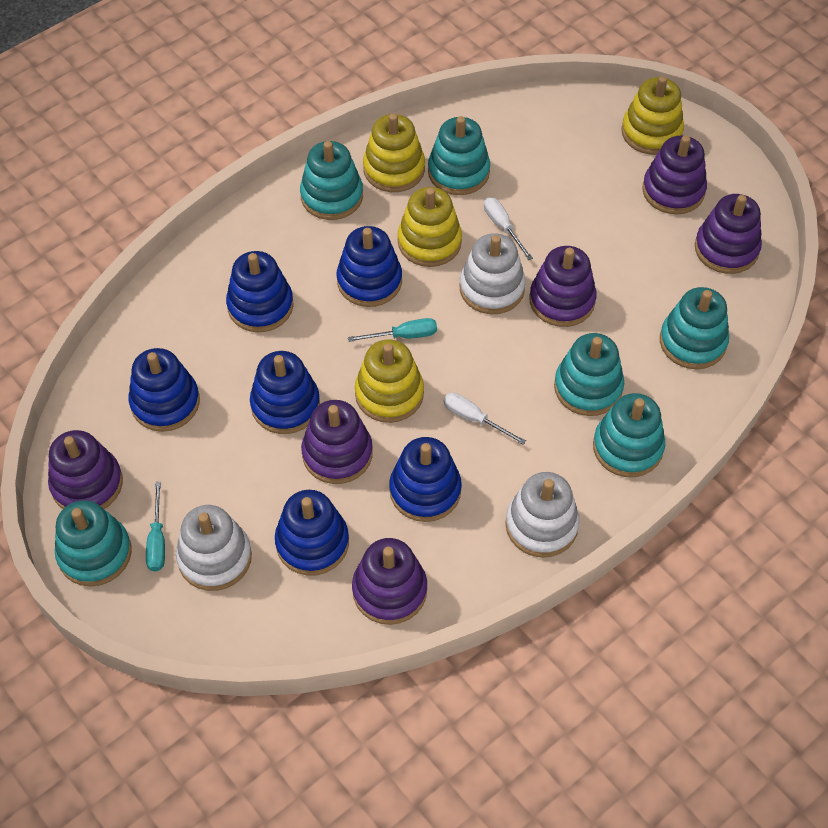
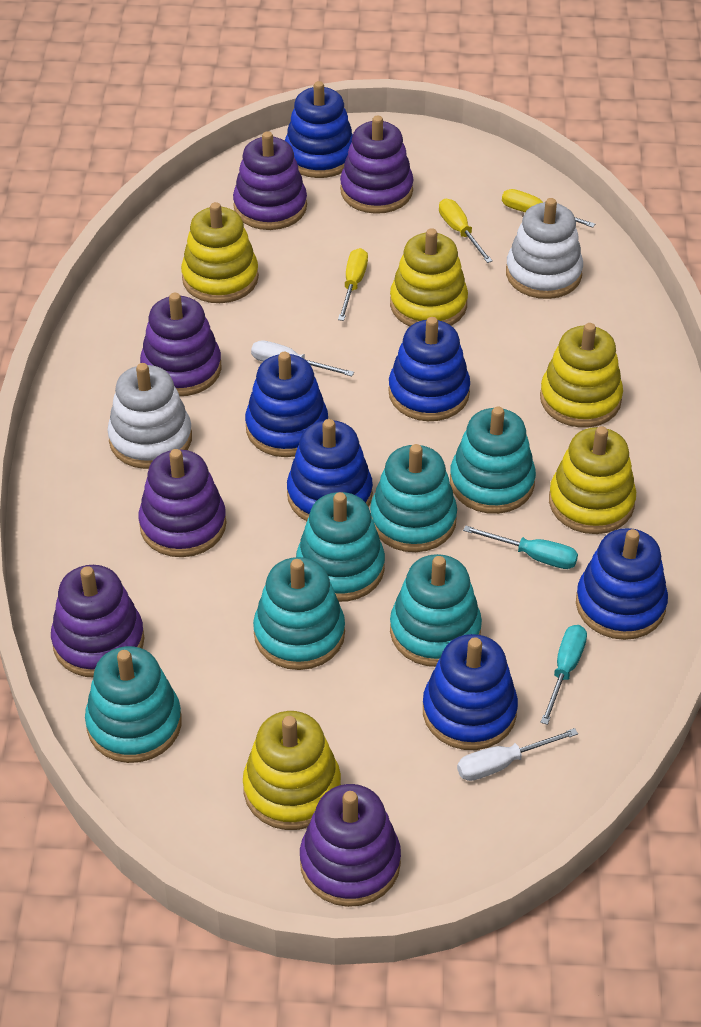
white stacking toy: [176,505,252,591] [459,233,526,314] [505,472,580,558] = 3 -> [107,363,192,469] [506,198,583,299] = 2
yellow screwdriver: none = 0 -> [338,248,368,321] [439,199,492,263] [502,189,595,228] = 3
yellow stacking toy: [355,339,424,423] [363,113,425,192] [398,187,462,267] [621,76,684,155] = 4 -> [181,202,259,303] [243,711,341,830] [390,228,468,326] [540,323,623,428] [549,426,636,534] = 5

